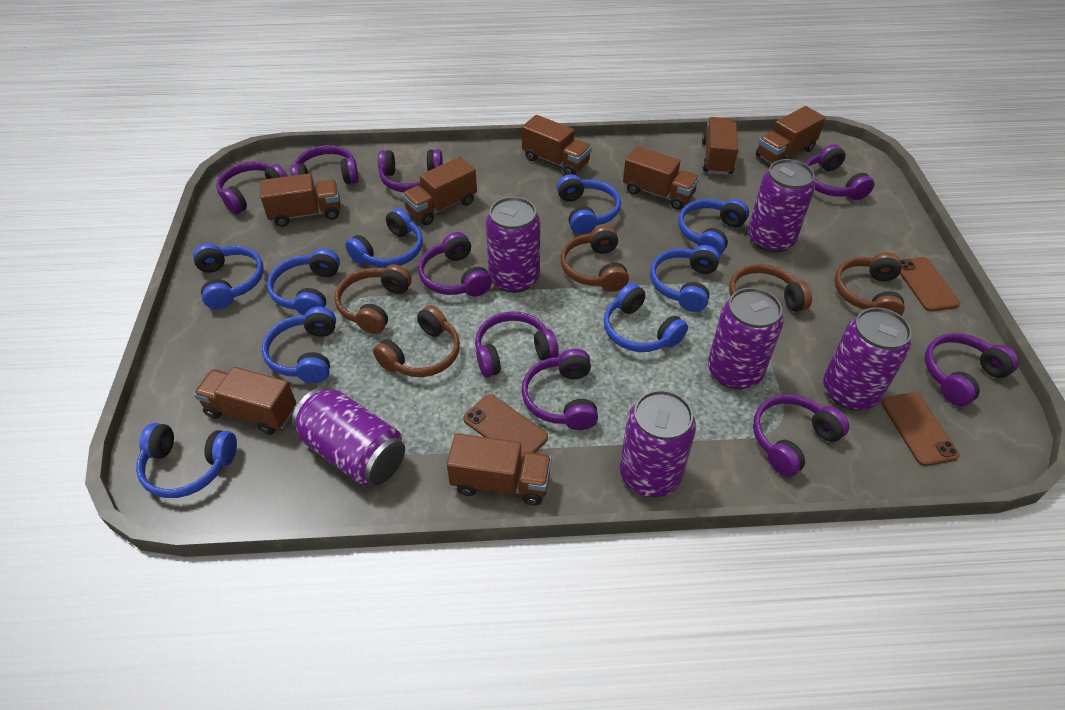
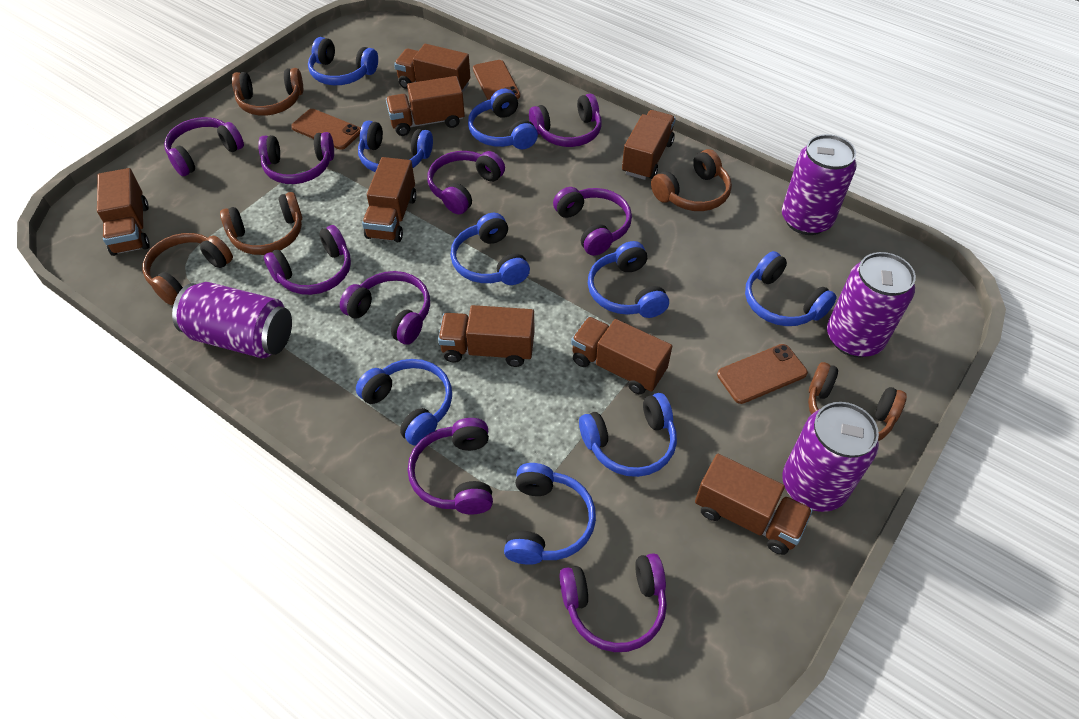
purple can: [292,387,405,485] [486,197,540,293] [620,390,696,497] [708,288,784,389] [748,159,815,253] [823,307,912,410] = 6 -> [172,282,292,358] [782,134,857,235] [782,402,879,512] [827,252,916,357] = 4

